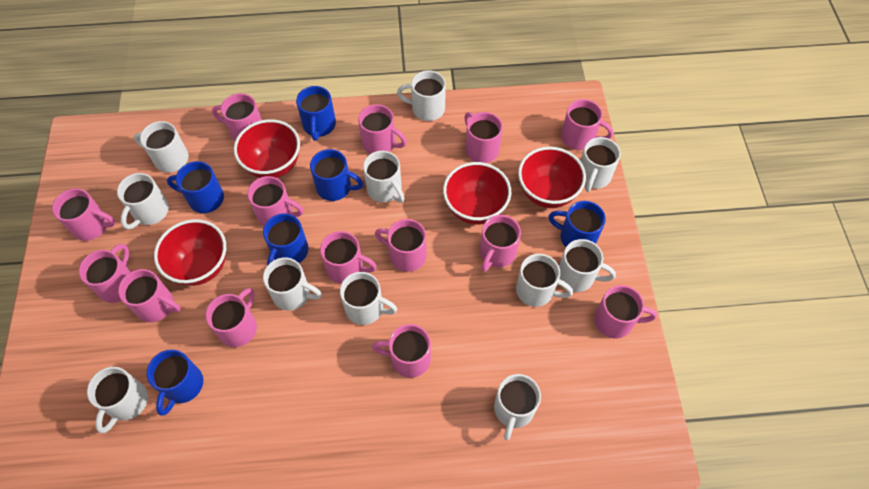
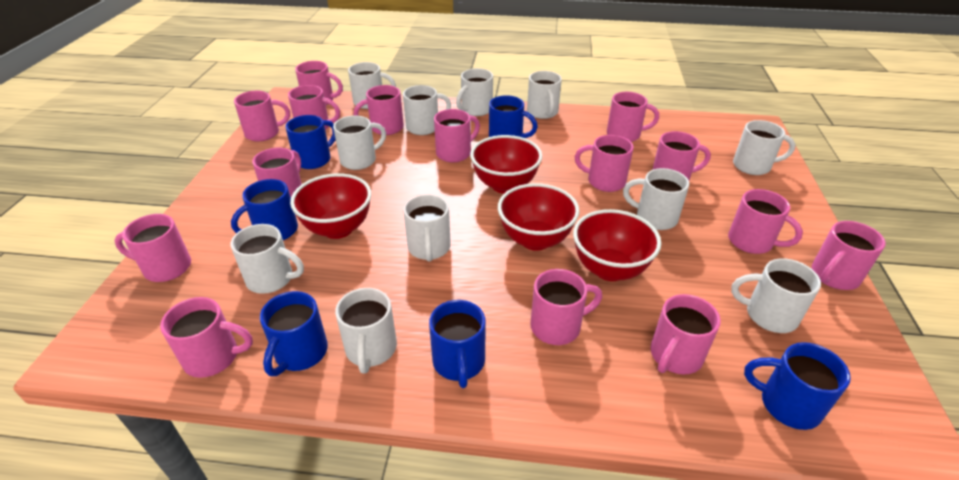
pink mug: [52,188,115,241] [79,244,131,303] [118,269,181,322] [206,288,257,347] [212,93,262,141] [247,176,304,226] [320,231,377,284] [358,104,407,154] [372,324,431,378] [375,219,427,272] [464,112,503,163] [480,215,521,272] [561,99,613,150] [594,285,657,338] = 14 -> [114,214,191,282] [160,297,253,378] [234,91,290,141] [252,148,302,197] [288,85,340,130] [295,61,343,105] [353,85,404,135] [434,109,480,163] [531,269,602,345] [575,135,634,192] [607,92,659,142] [650,294,721,374] [652,131,711,181] [728,189,803,254] [812,221,886,290] = 15

